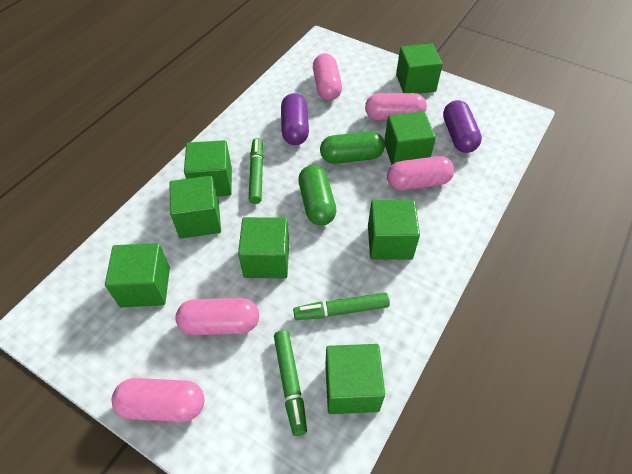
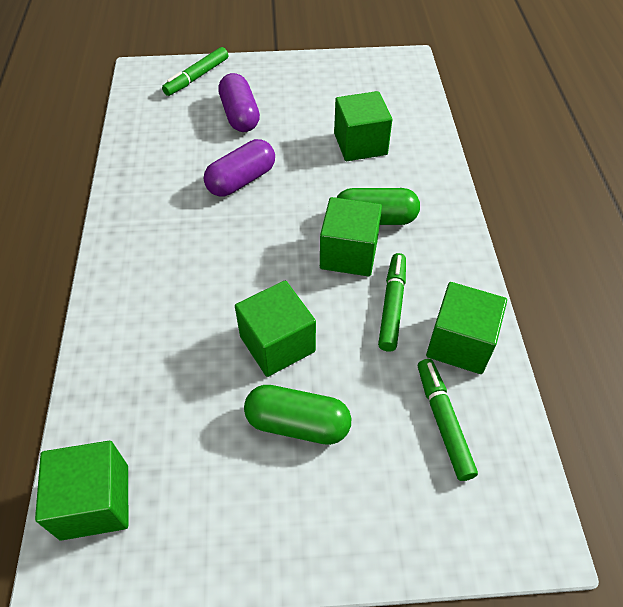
green cube: [105,243,170,307] [170,176,221,238] [184,140,232,197] [238,217,289,278] [325,344,385,414] [368,200,420,260] [384,111,436,165] [396,43,443,94] = 8 -> [35,441,128,541] [235,281,316,377] [320,197,382,277] [334,91,392,161] [426,282,507,374] = 5
pink capsule: [112,378,204,422] [176,298,259,335] [313,53,342,101] [365,93,427,121] [387,156,454,190] = 5 -> none = 0

